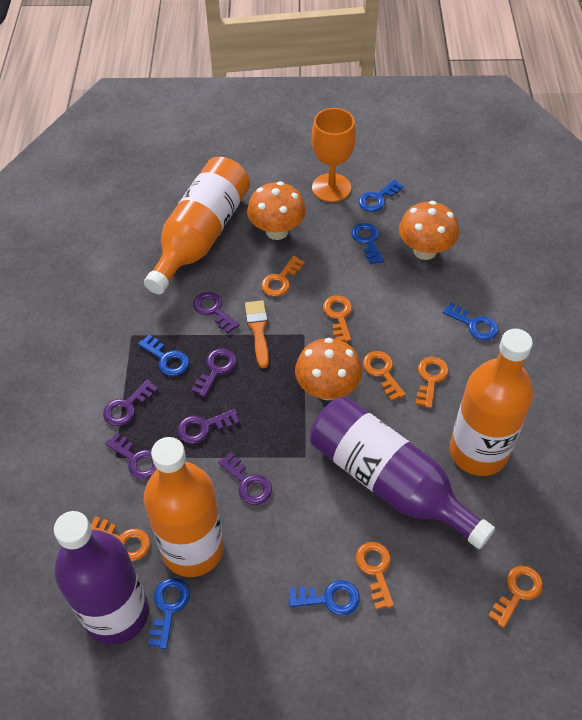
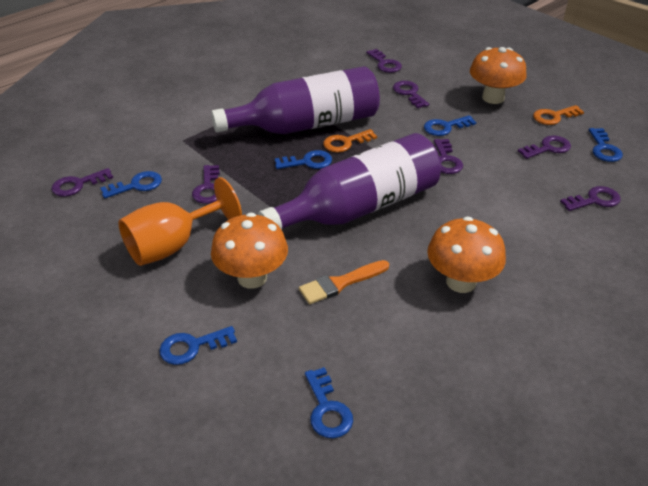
orange bottle: [144,157,250,294] [144,437,224,577] [450,329,533,476] = 3 -> none = 0
orange key: [90,516,150,561] [261,256,305,297] [323,295,352,342] [356,542,394,610] [363,351,406,401] [416,357,449,408] [488,566,543,628] = 7 -> [323,129,377,152] [533,105,584,125] = 2
purple key: [103,379,158,426] [105,433,157,479] [177,409,240,444] [191,348,237,397] [193,292,239,333] [218,452,272,505] = 6 -> [51,168,113,197] [192,165,220,204] [366,49,402,73] [393,81,429,108] [434,139,463,174] [518,135,571,159] [560,186,621,211] = 7

